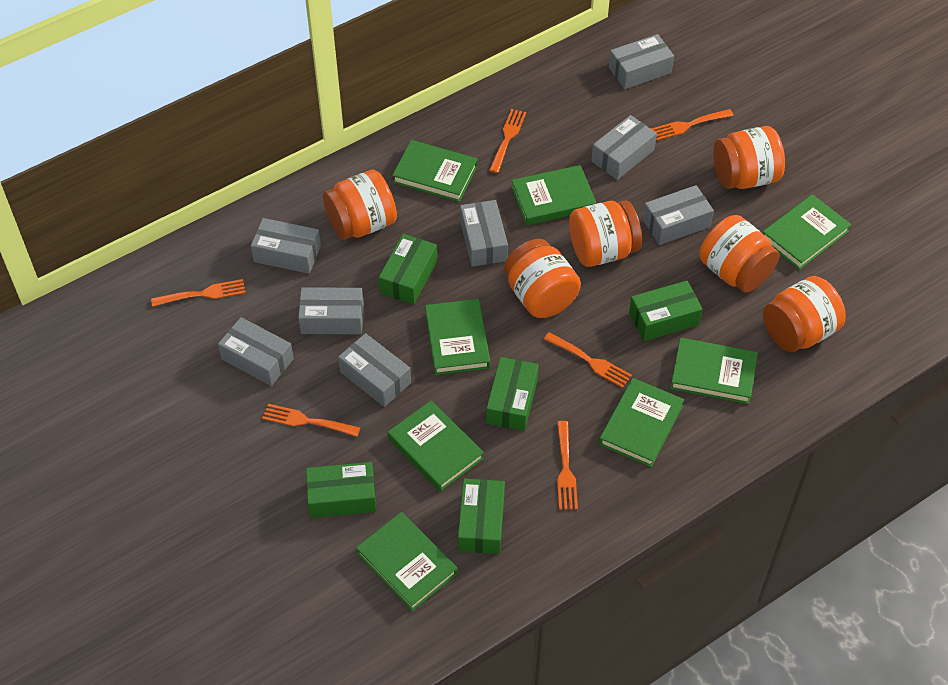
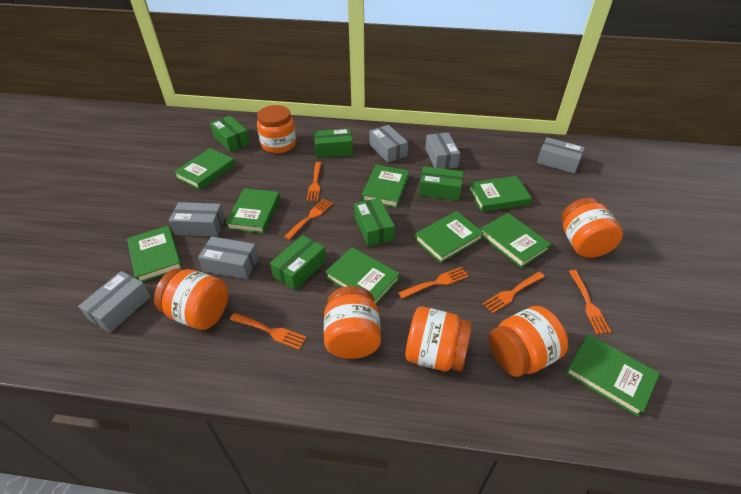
green book: [356,512,458,611] [388,400,484,492] [392,140,477,202] [425,299,490,375] [511,165,596,225] [599,378,684,467] [670,338,758,404] [762,194,851,270] = 8 -> [127,226,182,282] [174,148,235,190] [226,188,280,234] [325,247,400,305] [362,165,409,208] [415,211,484,263] [468,176,532,212] [481,213,551,268] [565,334,660,417] = 9
grey box: [218,317,294,386] [251,218,321,274] [298,287,364,334] [338,333,411,407] [460,200,508,267] [591,115,657,180] [609,34,674,89] [643,185,714,245] = 8 -> [78,271,151,333] [169,202,225,237] [198,237,259,279] [369,125,408,163] [425,132,460,169] [537,137,585,174] = 6

